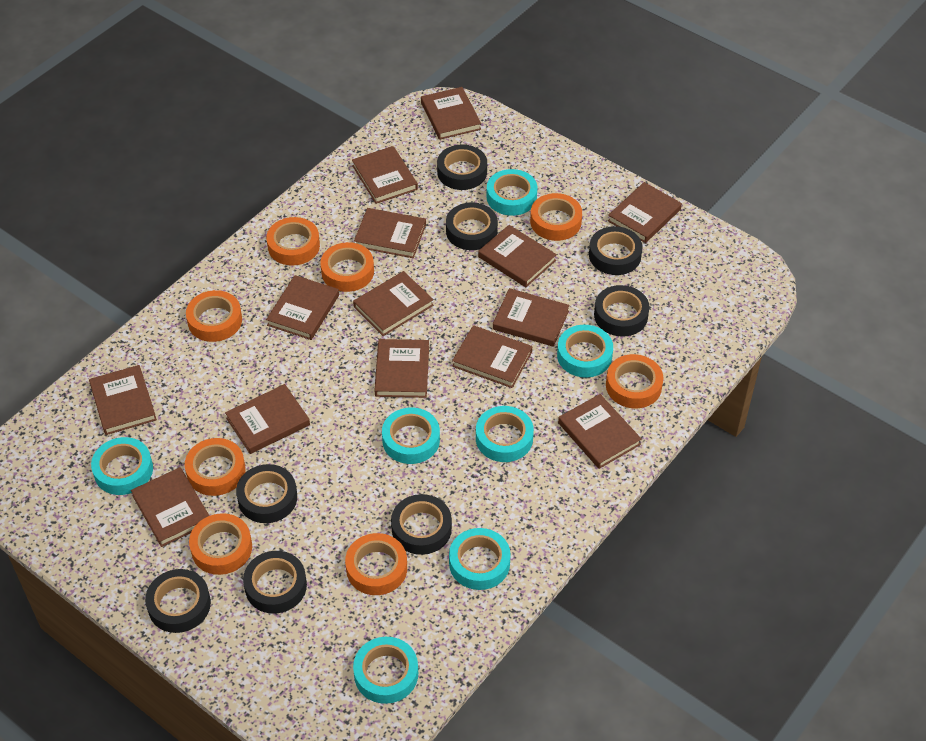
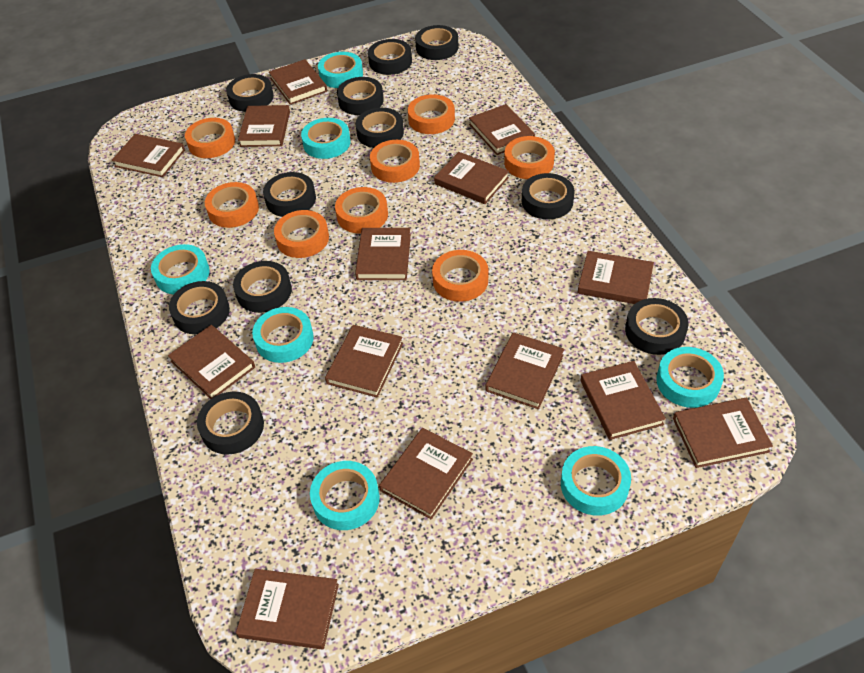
black tape: [145,569,211,633] [236,464,297,523] [243,551,307,614] [391,494,452,555] [437,145,487,190] [446,202,498,250] [589,226,642,275] [594,285,649,336] = 8 -> [169,281,230,334] [197,392,264,454] [226,74,274,112] [233,261,292,313] [263,172,316,217] [337,77,384,115] [356,108,404,148] [368,39,412,75] [415,25,459,60] [522,173,574,219] [625,298,689,355] = 11

